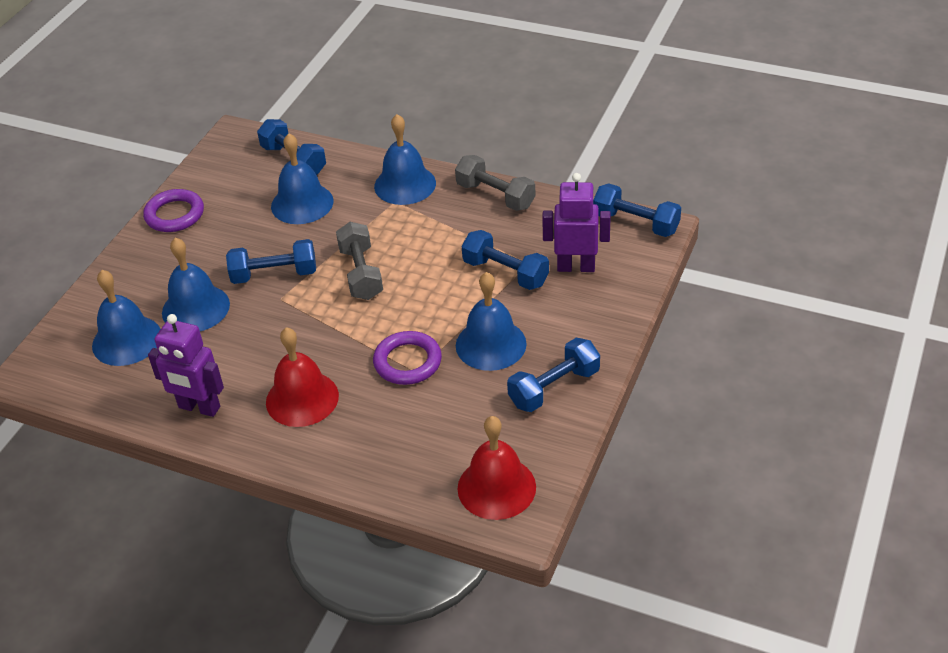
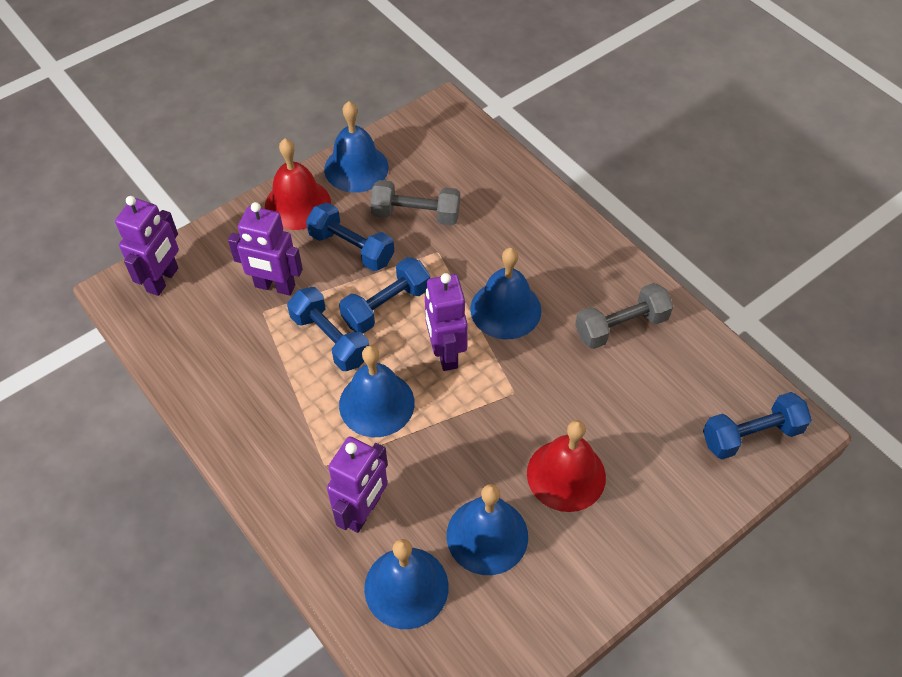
blue dumbbell: [226,239,316,284] [257,119,326,175] [462,230,549,290] [507,338,600,412] [593,183,681,237] = 5 -> [287,287,369,371] [306,202,394,271] [339,257,430,334] [703,392,812,459] = 4
purple ring: [143,189,204,232] [373,331,442,385] = 2 -> none = 0
purple robot: [148,314,224,417] [542,173,611,272] = 2 -> [115,196,179,296] [228,202,303,296] [327,437,388,533] [425,273,468,371] = 4

